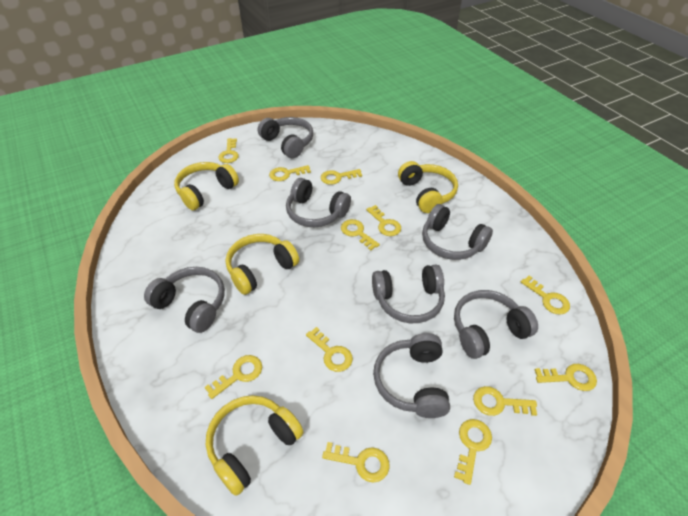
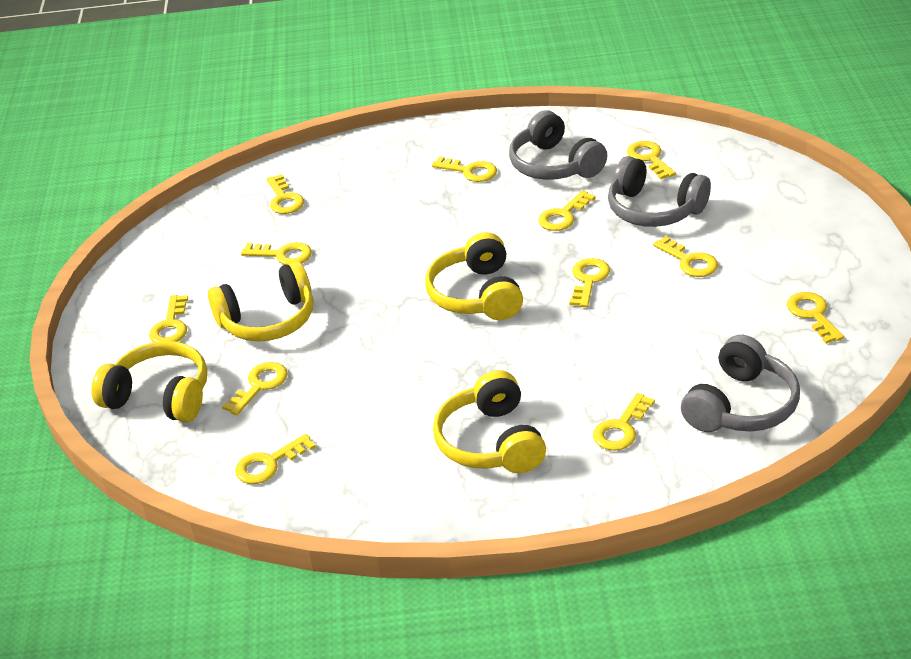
grey headphones: [144,267,225,333] [258,117,313,158] [286,178,351,227] [372,265,445,323] [373,333,450,418] [422,204,493,260] [454,290,538,359] = 7 -> [509,111,607,180] [608,156,711,227] [681,335,800,432] = 3

